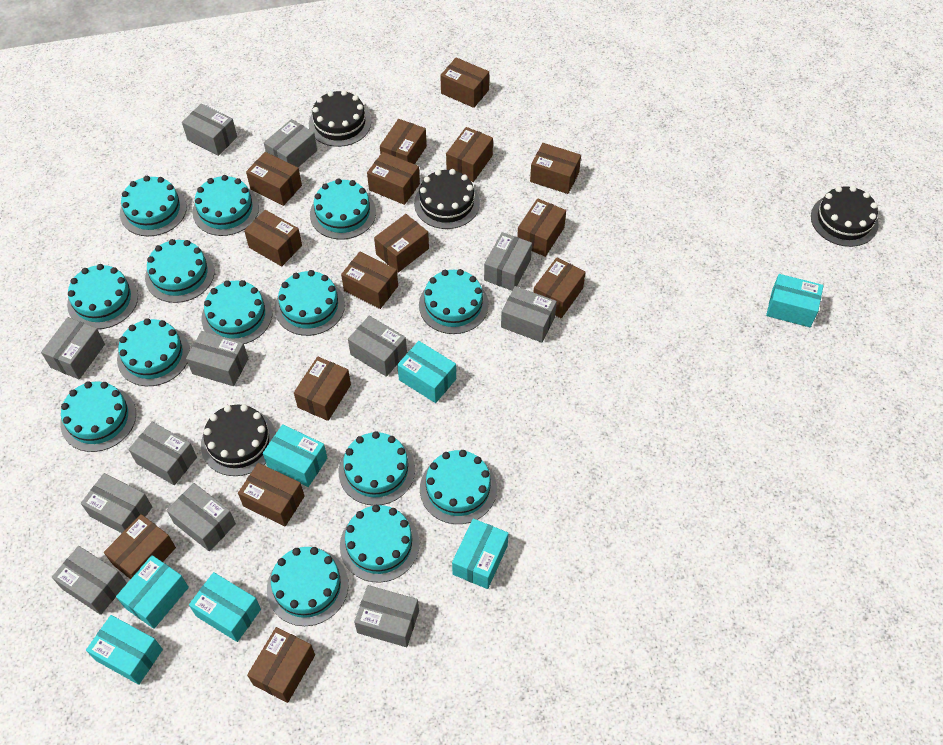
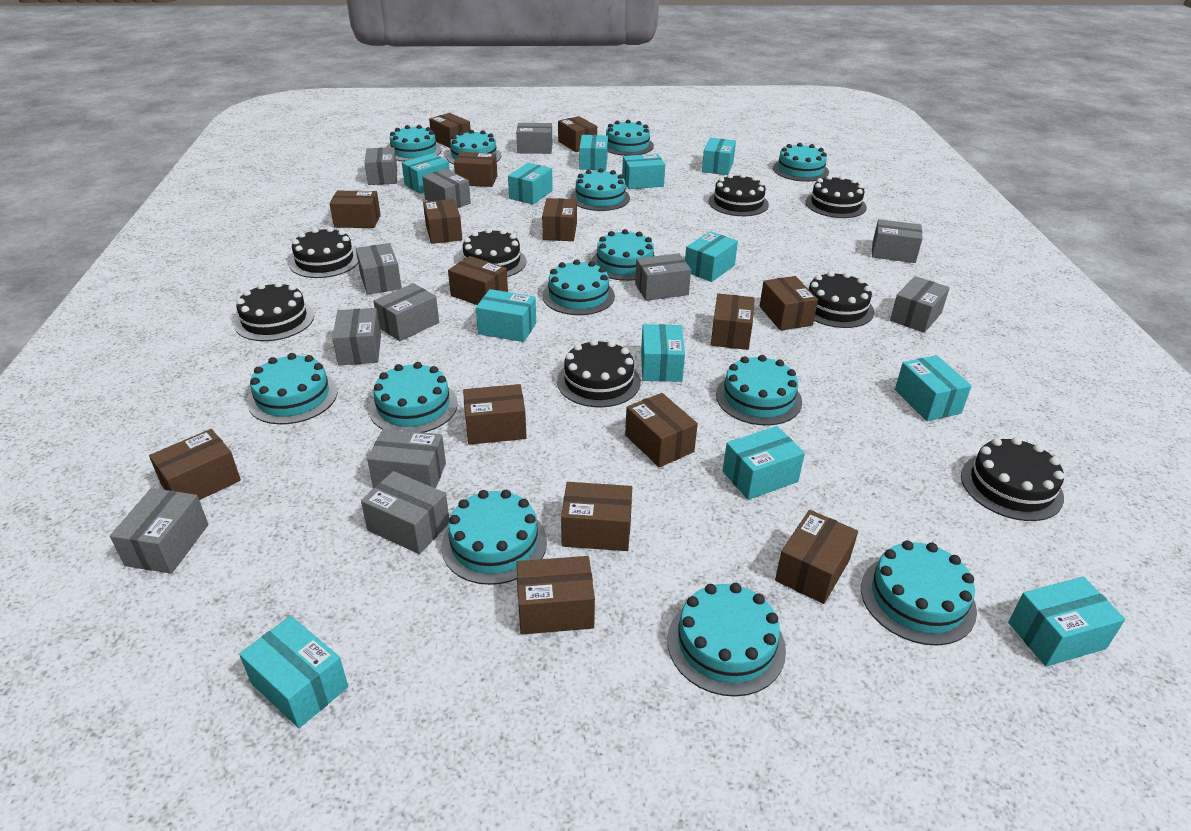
black cake: [201,404,276,476] [309,90,371,147] [414,169,480,229] [811,186,879,247] = 4 -> [234,281,314,341] [289,227,358,278] [458,228,527,277] [557,339,641,408] [708,173,769,216] [805,175,867,218] [809,271,874,328] [961,437,1064,521] = 8
turquoise box: [86,615,163,685] [116,555,189,629] [189,572,261,642] [263,424,327,487] [397,341,456,403] [452,518,509,589] [766,274,823,327] = 7 -> [239,616,348,728] [402,153,450,194] [476,289,536,342] [508,163,553,205] [579,135,608,170] [622,154,665,189] [641,324,685,382] [685,231,738,282] [702,138,736,175] [723,426,805,500] [895,355,972,421] [1008,577,1125,667] = 12
turquoise cake: [60,381,136,452] [67,264,138,329] [117,318,190,386] [120,176,187,236] [145,239,214,303] [192,175,259,236] [201,280,272,344] [267,547,348,626] [275,270,345,336] [310,178,376,240] [339,431,415,506] [340,505,419,583] [419,269,489,334] [420,450,497,524] = 14 -> [247,353,338,424] [369,362,458,433] [390,125,441,162] [441,490,547,585] [447,130,501,164] [543,259,615,315] [570,168,630,211] [591,229,654,281] [606,120,654,156] [667,583,786,697] [716,355,802,426] [773,143,829,182] [861,540,977,646] = 13

